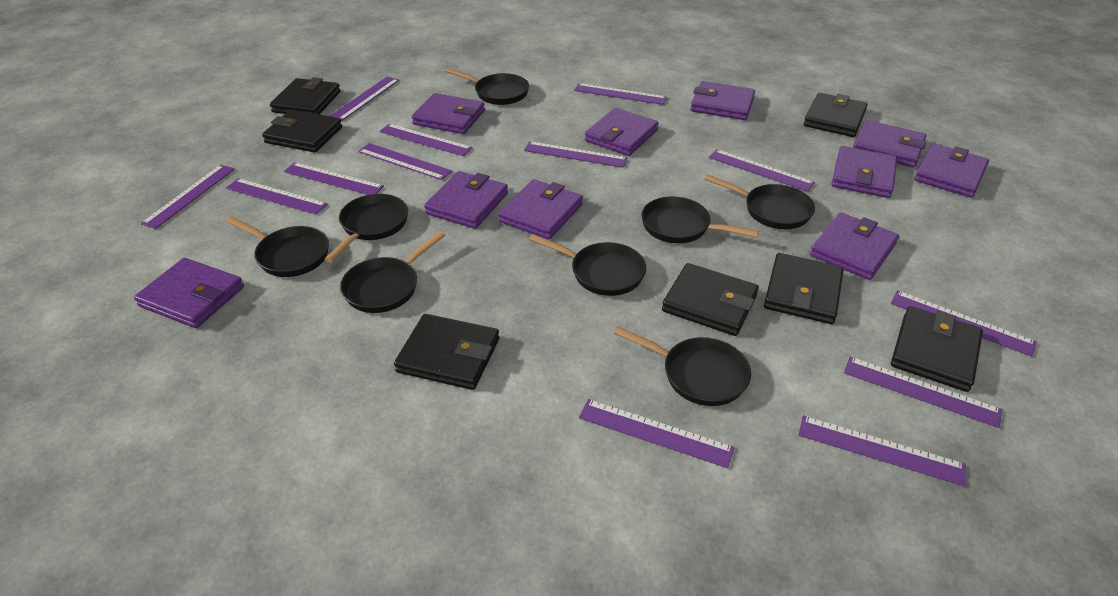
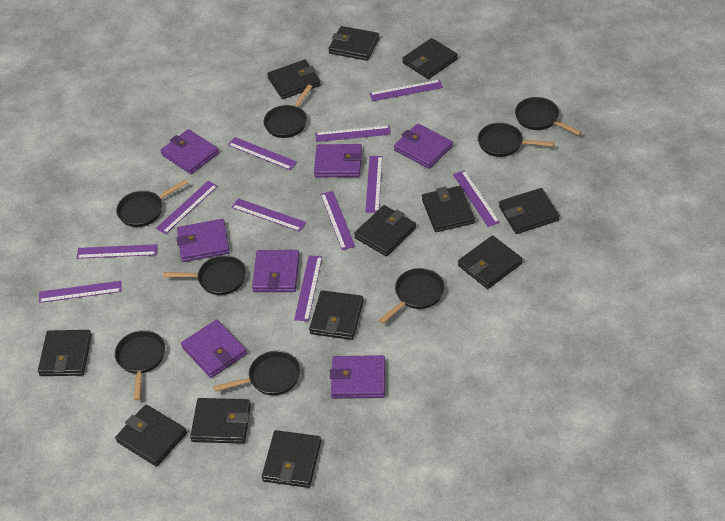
black wallet: [262,110,342,153] [270,77,341,115] [394,314,499,390] [662,263,759,336] [764,253,844,324] [804,93,868,137] [891,306,983,392] = 7 -> [38,330,92,376] [115,405,187,467] [190,398,251,444] [262,430,321,488] [267,60,321,99] [309,290,364,340] [328,26,379,61] [354,205,416,256] [402,38,458,79] [422,186,475,232] [458,235,523,289] [499,188,560,234] = 12
purple ruler: [141,165,235,229] [226,178,327,215] [284,162,384,195] [330,77,399,121] [358,143,452,180] [379,124,472,156] [524,141,628,168] [574,83,667,105] [579,399,735,468] [709,149,815,192] [799,415,966,486] [844,357,1002,428] [891,290,1037,357] = 13 -> [39,281,122,303] [76,244,158,259] [156,181,218,234] [228,137,297,170] [232,198,306,232] [294,255,322,321] [315,125,391,142] [320,191,355,250] [365,156,383,213] [370,79,443,102] [453,170,500,227] = 11
purple wallet: [134,258,244,328] [412,93,485,134] [424,171,508,229] [498,179,583,239] [585,108,659,156] [690,81,755,120] [810,213,899,280] [831,146,897,198] [853,120,926,168] [914,144,989,198] = 10 -> [160,129,219,174] [177,219,230,262] [181,319,247,378] [252,250,300,292] [314,144,362,177] [330,355,385,399] [394,123,453,169] = 7

